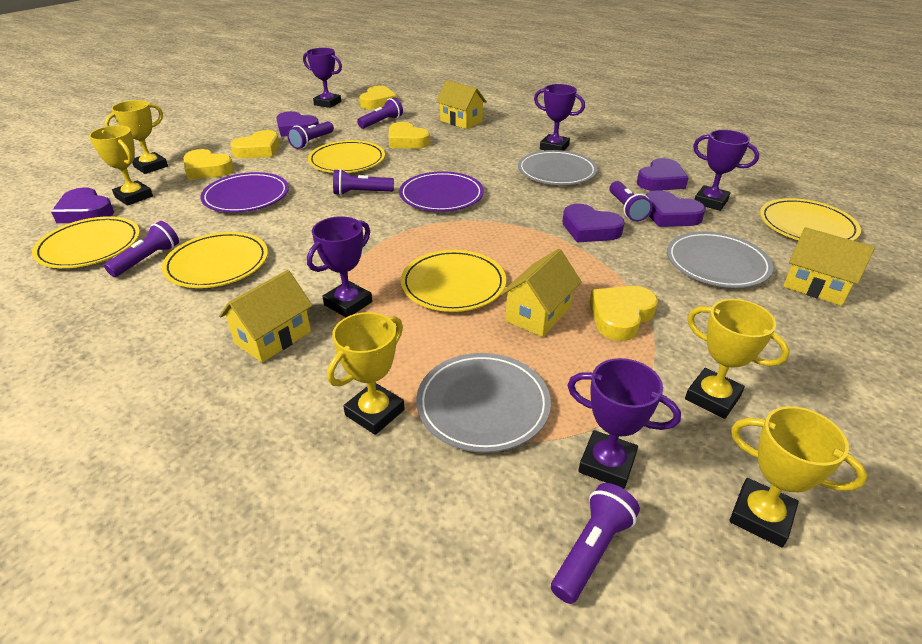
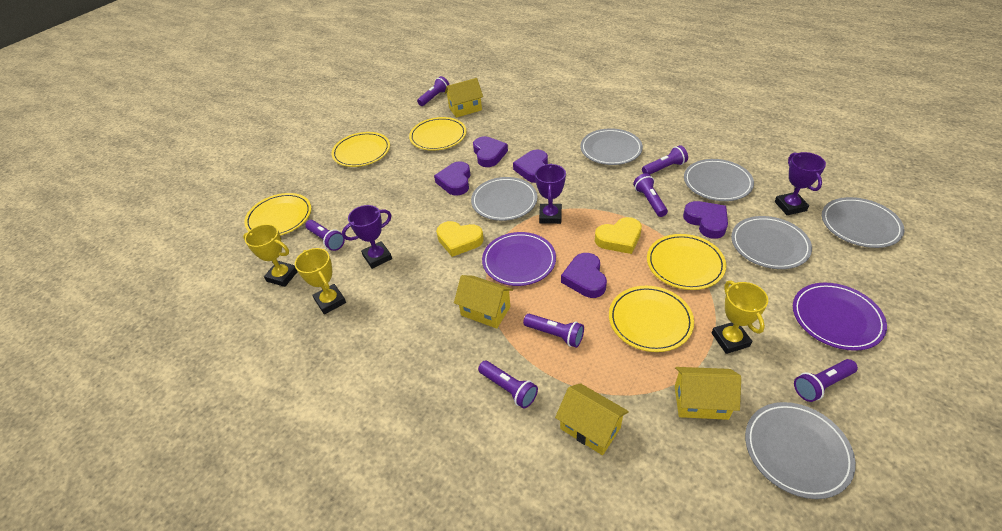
grey plate: [416,353,551,453] [518,150,598,185] [667,231,773,288] = 3 -> [471,177,537,221] [580,128,643,165] [684,159,754,201] [731,216,812,269] [745,402,856,499] [822,197,904,248] = 6
purple flashlight: [104,221,179,277] [287,121,334,149] [333,169,394,195] [357,97,403,129] [551,483,640,604] [610,181,652,222] = 6 -> [305,220,345,251] [417,76,449,106] [478,361,538,409] [523,314,584,348] [633,173,668,217] [642,145,688,174] [794,359,858,402] = 7
purple trophy: [303,48,342,108] [307,216,372,317] [534,84,585,151] [567,358,681,489] [693,130,759,211] = 5 -> [342,205,392,269] [535,164,566,224] [775,152,826,215] = 3
yellow heart: [183,149,234,180] [231,130,280,158] [359,86,397,109] [389,122,430,149] [589,286,658,341] = 5 -> [436,221,484,257] [595,217,642,254] = 2
yellow trophy: [89,125,153,206] [105,100,168,174] [327,312,405,435] [685,299,790,419] [729,406,867,547] = 5 -> [243,224,298,287] [295,248,346,314] [712,281,768,354] = 3

